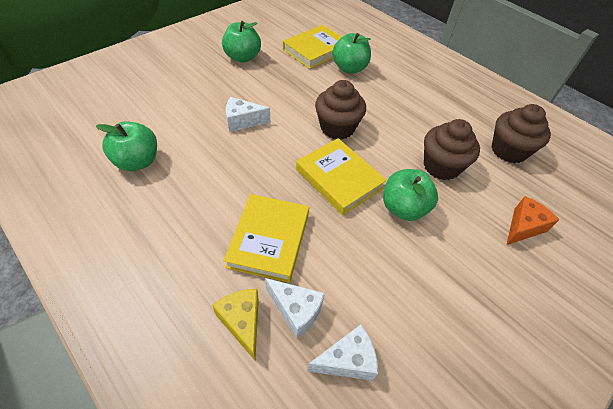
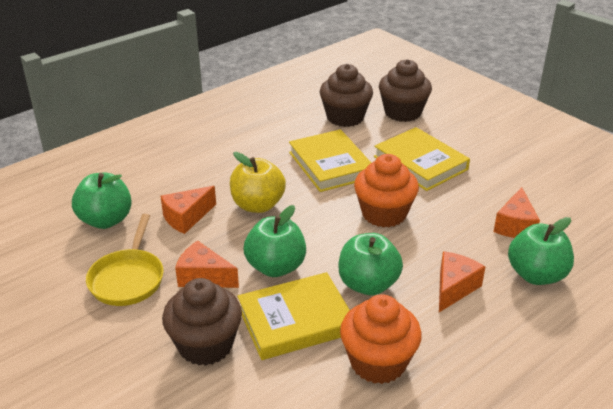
orange cheese: [506,196,560,245] = 1 -> [160,186,216,234] [175,241,239,288] [439,251,485,312] [493,187,540,238] = 4
orange cupcake: none = 0 -> [340,294,422,384] [354,154,419,228] = 2
white cheese: [226,97,270,132] [265,278,325,338] [307,324,378,381] = 3 -> none = 0
yellow apple: none = 0 -> [230,152,286,213] = 1
yellow cheese: [212,289,259,360] = 1 -> none = 0
yellow pan: none = 0 -> [86,214,164,306] = 1

